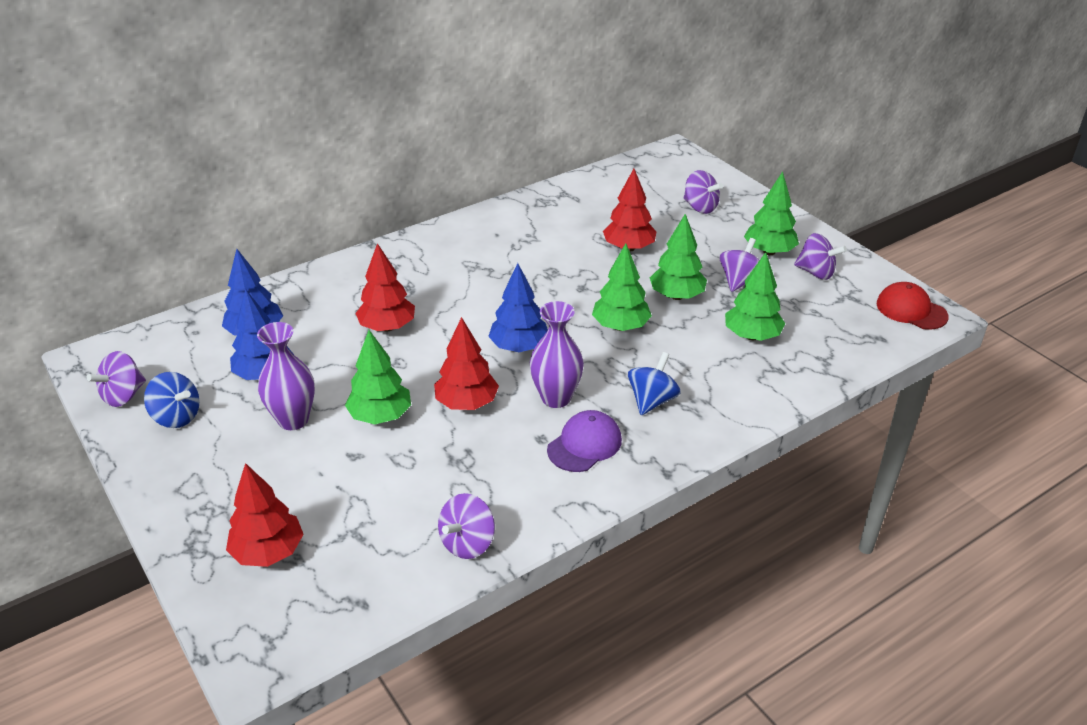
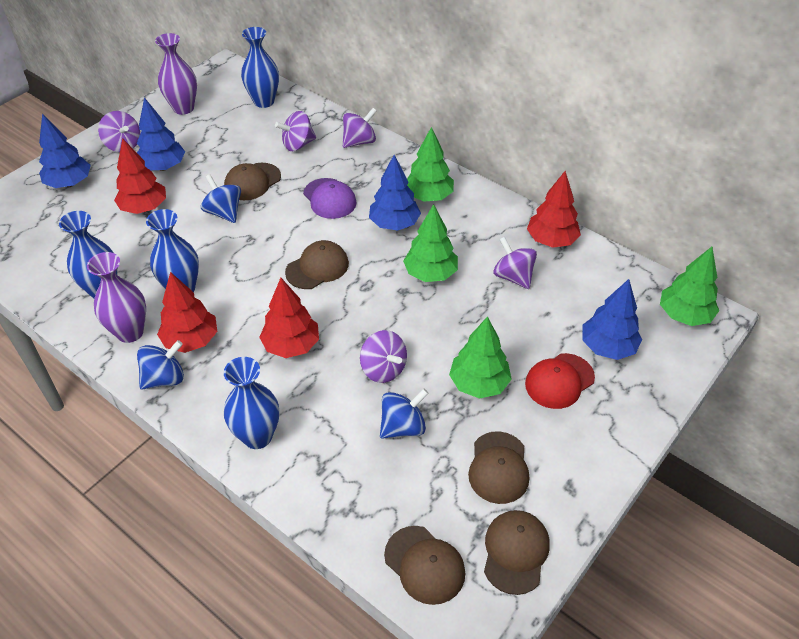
blue spinning top: [144,372,200,428] [628,352,681,415] = 2 -> [137,340,184,389] [201,175,241,223] [380,388,429,439] = 3
blue tree: [222,249,283,335] [230,289,293,380] [488,263,548,352] = 3 -> [39,114,91,188] [137,97,185,171] [369,155,421,231] [582,279,642,360] = 4
blue vase: none = 0 -> [59,211,118,299] [146,209,199,292] [224,357,279,449] [241,27,279,108] = 4
brown cap: none = 0 -> [224,163,281,200] [285,240,349,289] [384,526,465,605] [468,431,529,504] [484,510,550,595] = 5
green tree: [345,330,411,424] [592,243,652,331] [650,214,707,300] [725,252,786,341] [744,171,799,255] = 5 -> [403,204,458,282] [407,127,454,201] [449,316,512,399] [660,247,719,326] = 4

